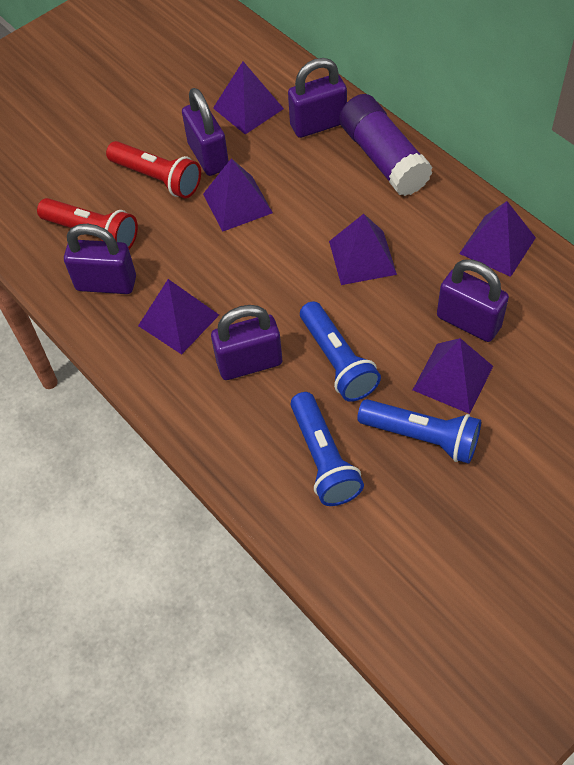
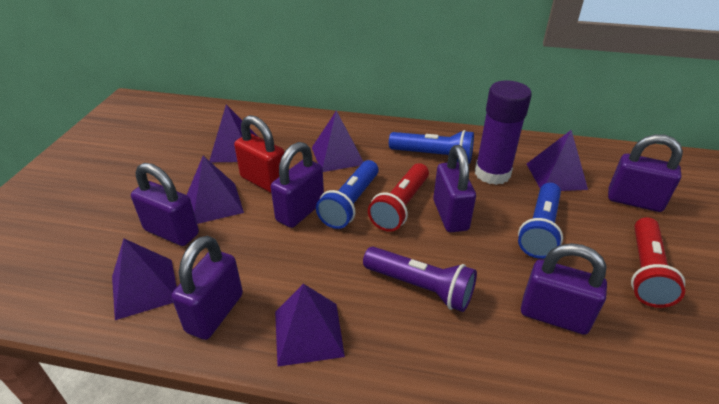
purple flashlight: none = 0 -> [363,247,477,312] = 1
purple padlock: [64,224,136,294] [182,88,229,176] [211,305,282,380] [288,58,347,138] [437,259,509,342] = 5 -> [131,163,199,246] [171,236,243,340] [271,142,324,228] [433,145,476,232] [521,243,607,335] [608,134,683,212] = 6
red padlock: none = 0 -> [234,115,284,193] = 1

